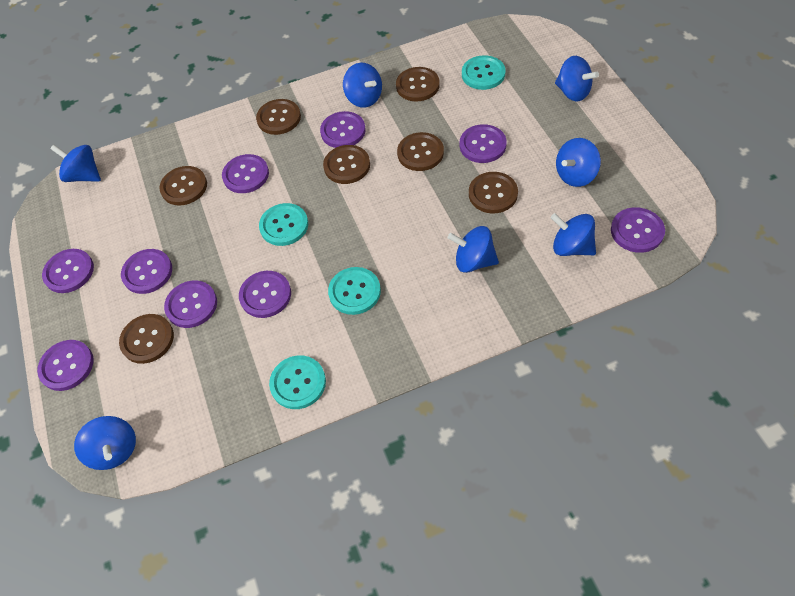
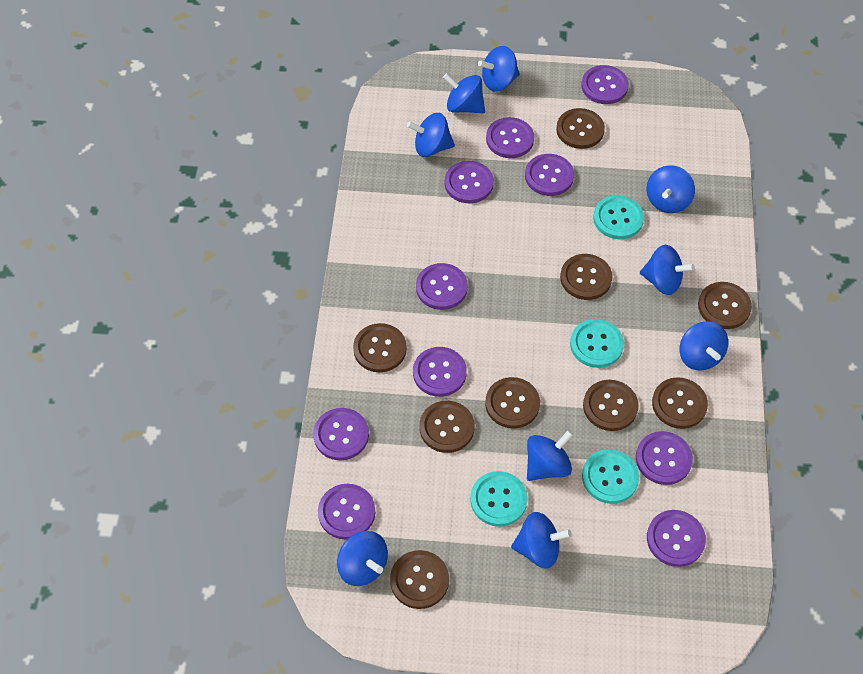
blue spinning top: [50,145,101,182] [74,416,136,470] [343,63,382,108] [448,226,499,273] [550,213,596,256] [555,56,599,102] [556,138,601,187] = 7 -> [337,531,388,586] [407,113,455,157] [443,73,485,113] [478,46,520,92] [511,512,572,569] [527,430,573,481] [640,245,695,295] [647,165,695,213] [680,321,728,370] = 9
brown button: [119,314,174,364] [159,166,207,206] [256,99,301,135] [323,145,370,184] [396,67,440,101] [397,132,444,171] [469,172,518,213] = 7 -> [353,323,407,372] [390,550,449,609] [419,401,475,453] [485,377,540,429] [556,108,605,149] [560,254,612,300] [583,380,639,431] [652,377,708,429] [698,282,752,329] = 9
purple button: [37,340,94,391] [42,249,94,293] [121,249,172,294] [164,280,217,328] [222,154,269,193] [239,271,291,318] [320,111,365,148] [459,124,507,163] [611,207,665,253] = 9 -> [313,408,369,460] [318,484,375,540] [413,347,467,397] [416,263,468,310] [445,161,494,203] [486,117,534,158] [525,154,574,196] [581,65,629,104] [636,431,693,485] [647,510,706,567] = 10

